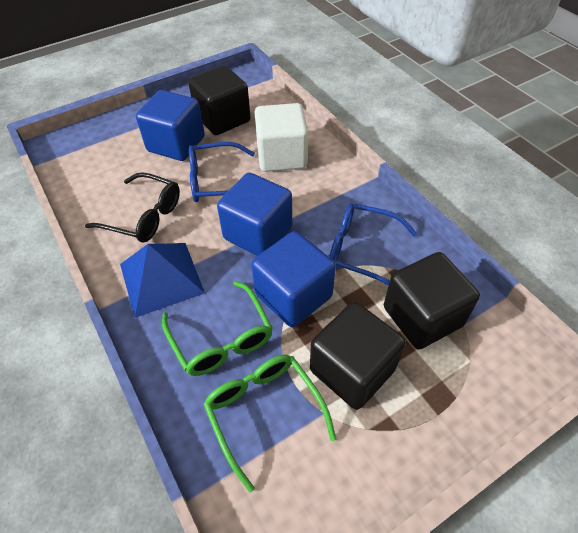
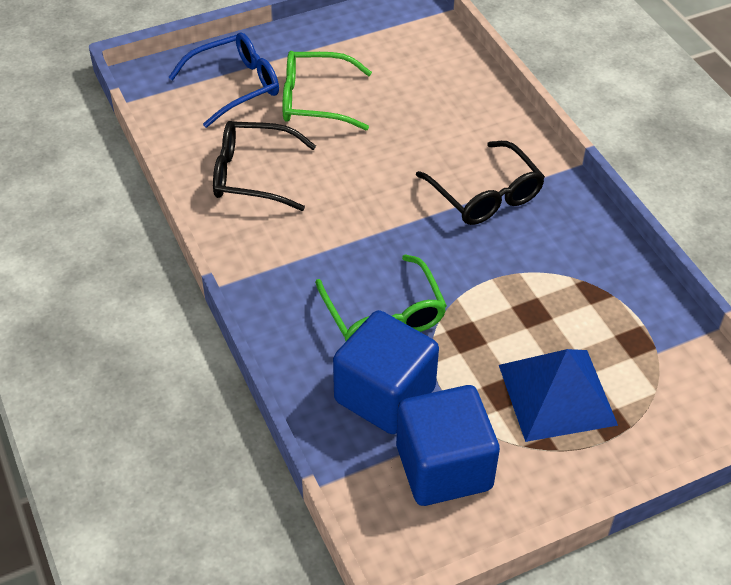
black cube: [188,65,250,135] [310,302,406,410] [384,252,480,349] = 3 -> none = 0
black glasses: [85,172,180,243] = 1 -> [213,121,316,211] [416,141,545,225] = 2
blue cube: [136,90,205,161] [217,173,292,256] [251,231,336,327] = 3 -> [333,310,439,434] [396,385,500,506] = 2
blue glasses: [189,142,255,202] [329,203,418,285] = 2 -> [168,32,279,128] = 1
white cube: [254,103,308,172] = 1 -> none = 0

